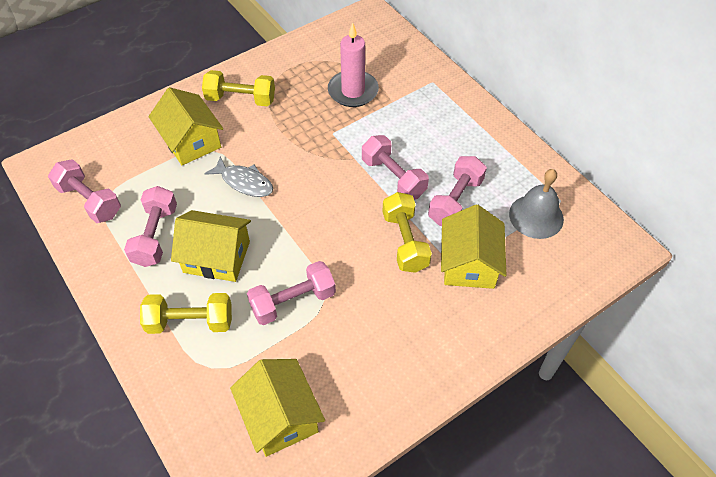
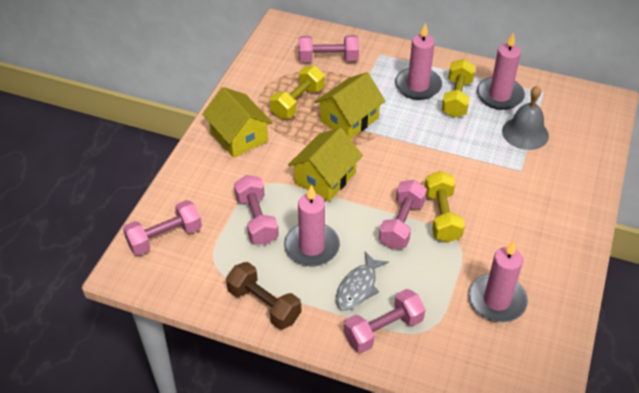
brown dumbbell: none = 0 -> [226,262,301,329] = 1
pink candle: [328,23,379,107] = 1 -> [284,185,340,266] [395,23,442,100] [468,240,528,322] [477,32,525,110] = 4
yellow house: [149,87,223,165] [171,210,251,282] [230,359,325,457] [441,204,507,289] = 4 -> [202,87,273,158] [288,127,363,201] [315,72,385,139] = 3

